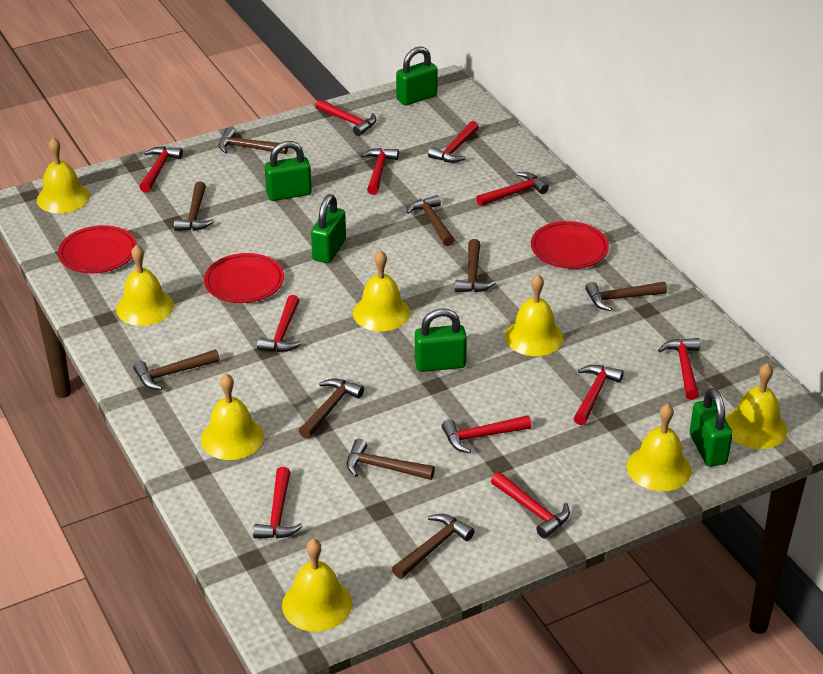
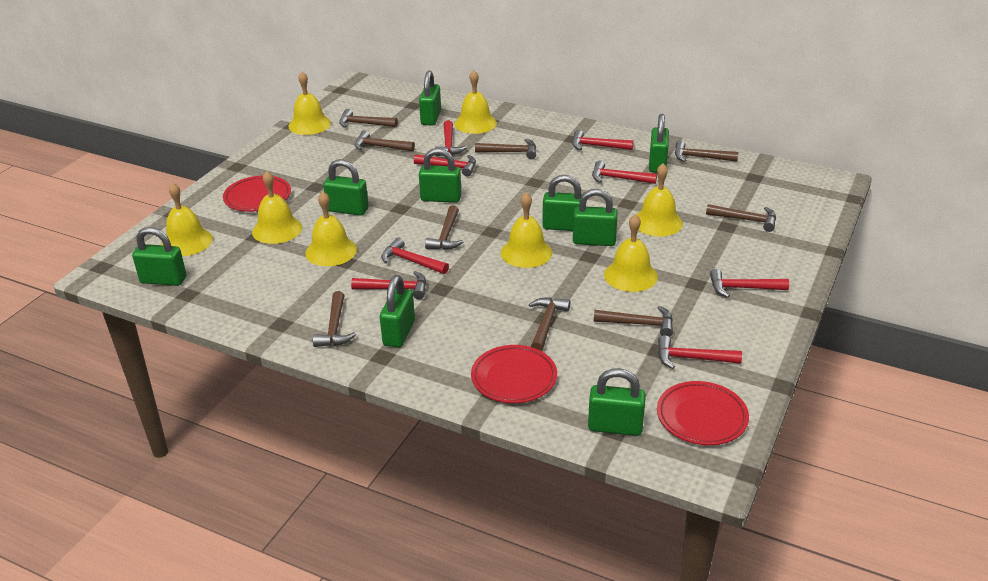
green padlock: [265,141,312,201] [311,194,346,263] [396,46,438,106] [415,308,467,372] [690,388,733,467] = 5 -> [132,227,186,286] [323,159,369,216] [380,275,415,348] [419,71,441,126] [419,148,462,203] [542,175,583,231] [573,189,618,246] [588,368,646,436] [649,114,669,173] = 9
red hammer: [140,146,183,193] [253,467,303,539] [257,295,301,352] [315,99,376,136] [361,148,399,195] [428,121,479,163] [442,415,531,453] [476,172,549,206] [491,472,570,538] [574,365,624,425] [658,338,700,400] = 11 -> [351,271,426,299] [381,238,449,274] [414,154,476,177] [435,120,467,156] [572,130,634,150] [592,161,657,184] [658,335,742,369] [710,269,789,298] = 8

